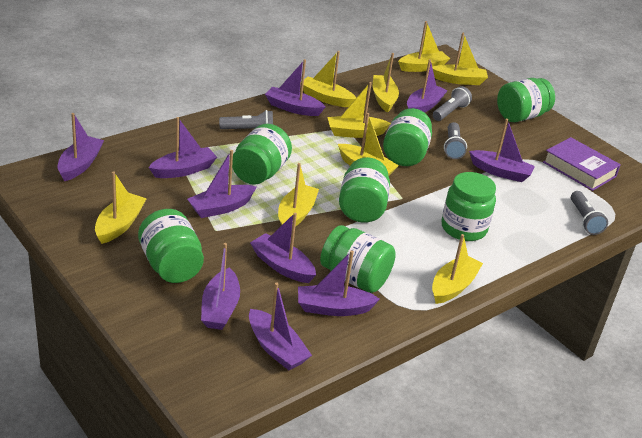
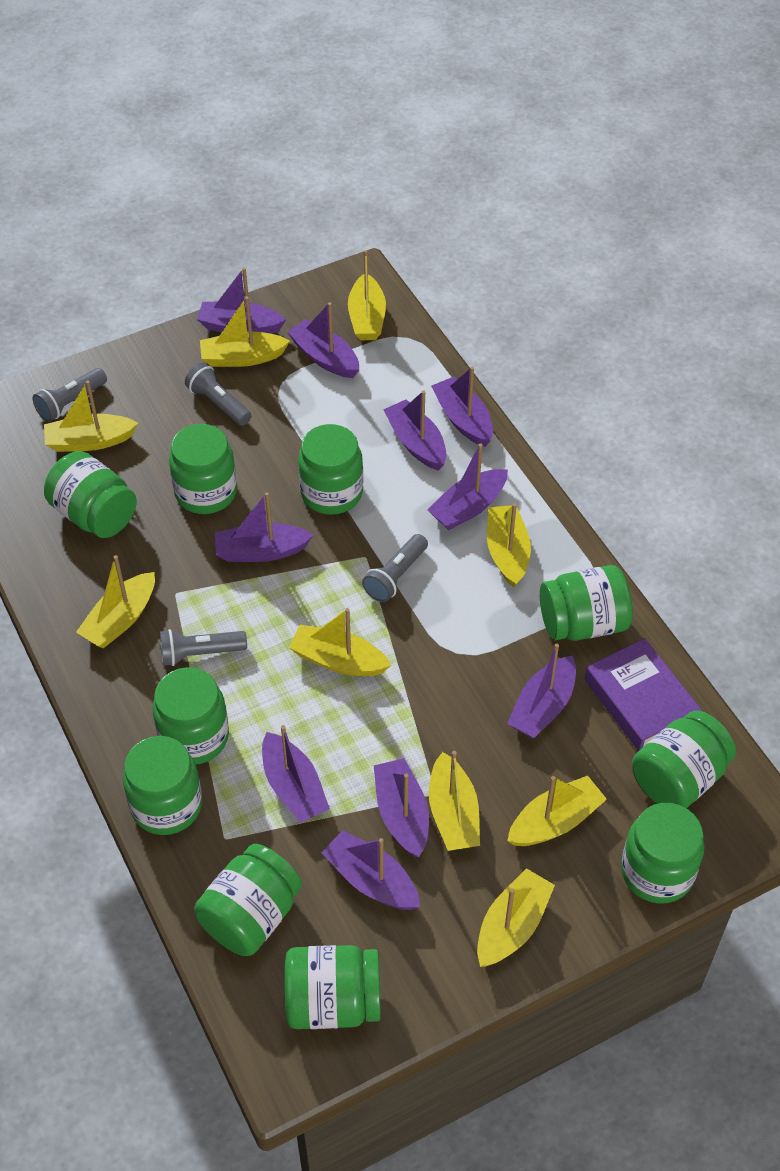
green jar: [138,209,204,283] [232,124,292,185] [320,225,396,293] [339,157,390,223] [383,108,432,166] [441,172,496,241] [497,78,555,122] = 7 -> [44,451,137,538] [123,736,202,835] [152,667,229,764] [169,424,237,514] [194,844,302,956] [285,945,381,1029] [298,424,363,515] [540,565,633,641] [621,803,705,904] [632,710,736,808] = 10

